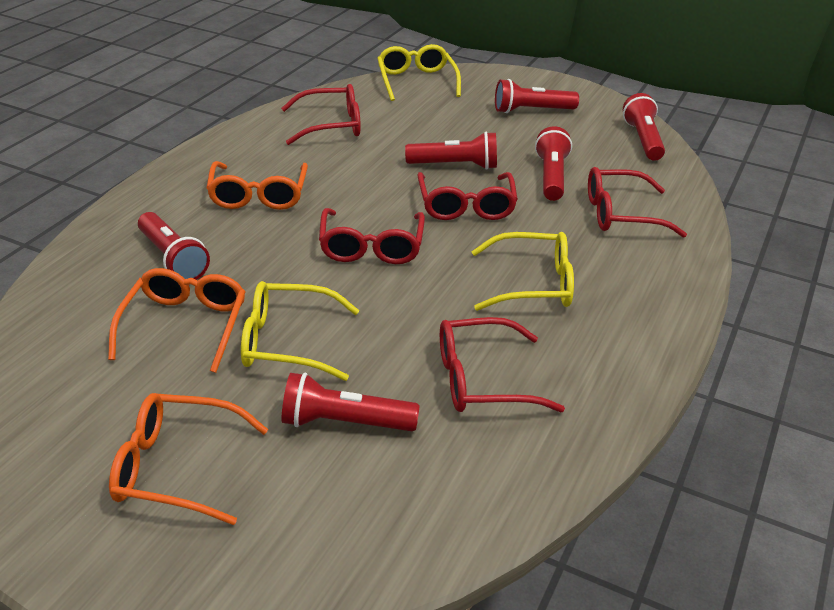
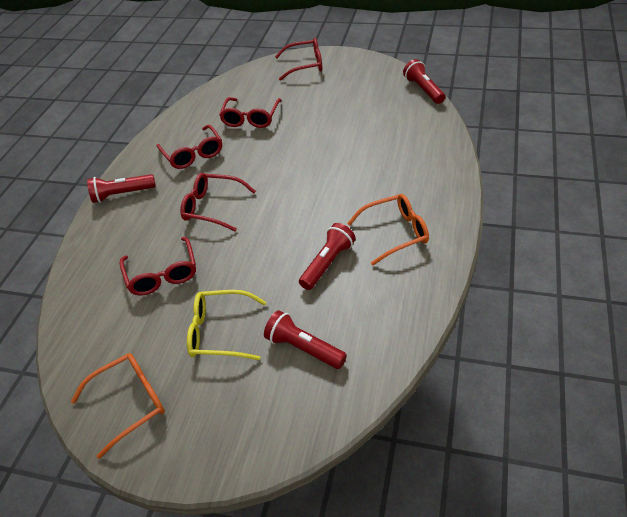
orange glasses: [108,268,246,373] [109,393,268,525] [206,161,308,210] = 3 -> [71,353,165,459] [347,194,429,266] = 2
red flashlight: [138,212,210,280] [282,373,420,431] [405,132,497,170] [495,79,579,113] [535,126,572,201] [623,93,665,161] = 6 -> [87,174,156,203] [264,310,347,369] [299,223,356,290] [403,59,445,104] = 4
yellow glasses: [241,281,360,381] [377,44,461,101] [471,232,574,311] = 3 -> [187,290,266,360] = 1

